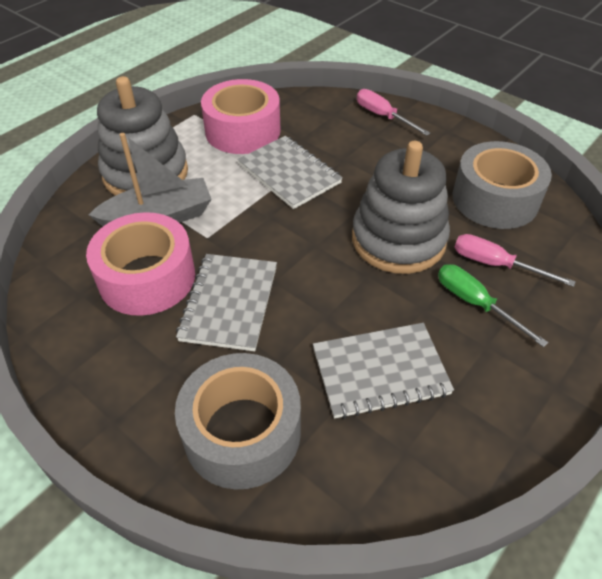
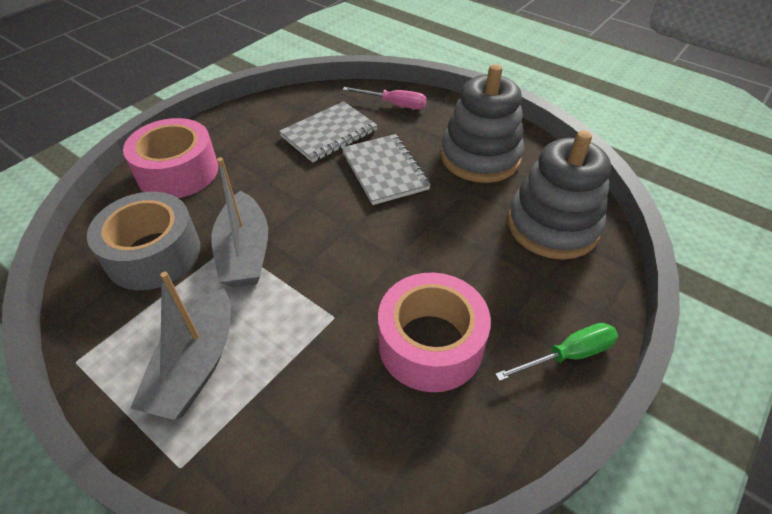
grey boat: [89,133,212,227] = 1 -> [130,272,231,420] [211,157,268,287] = 2
grey notebook: [176,254,277,351] [237,136,343,209] [313,323,454,419] = 3 -> [279,101,378,162] [342,134,431,205] = 2
grey tape: [175,353,301,490] [453,141,552,229] = 2 -> [87,192,200,290] = 1
pink screwdriver: [357,89,430,136] [454,234,576,287] = 2 -> [343,87,427,109] = 1

